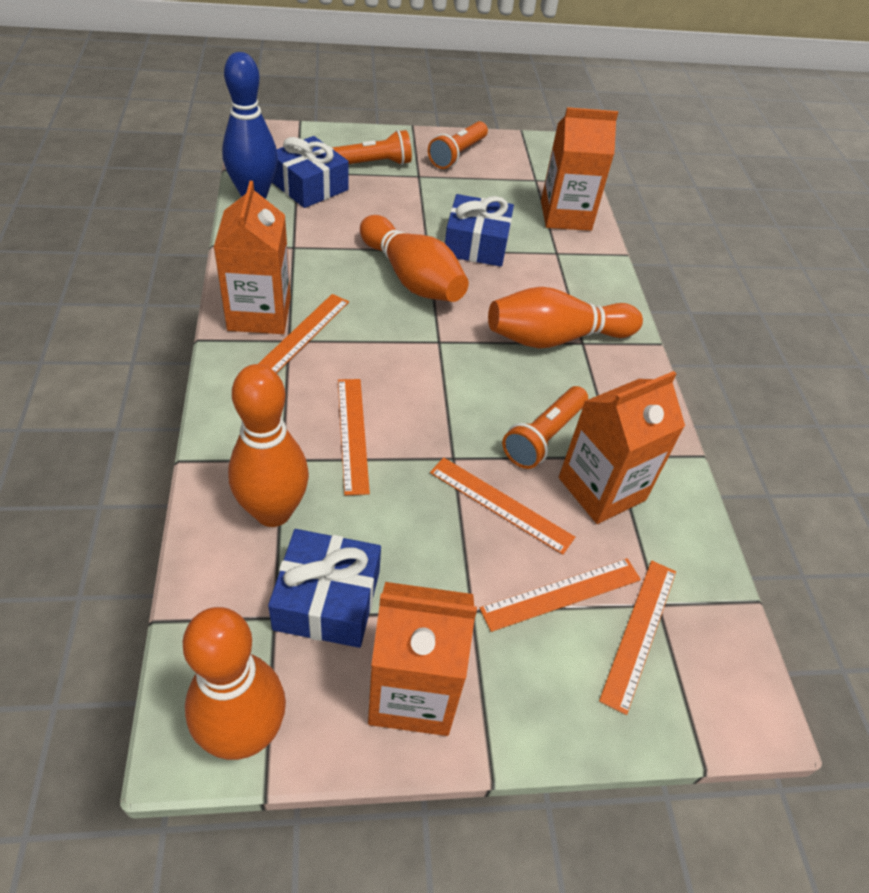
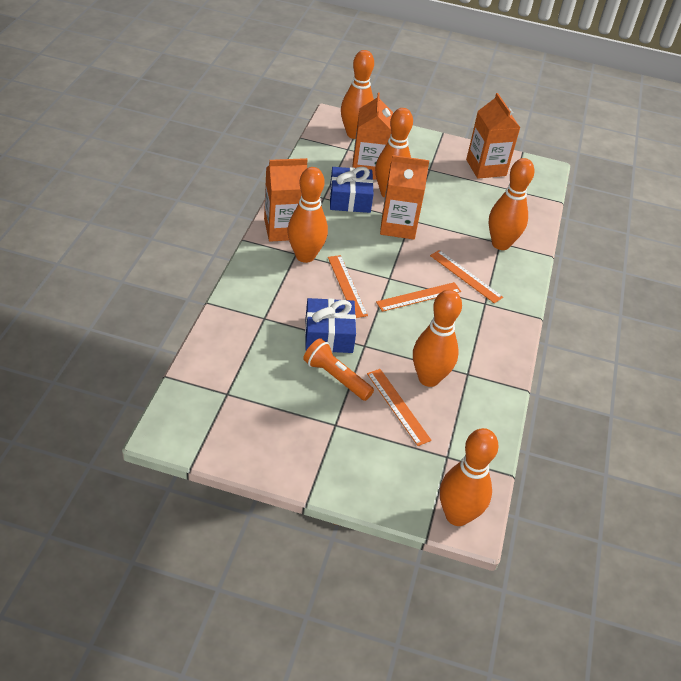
blue bowling pin: [222,52,278,199] = 1 -> none = 0
blue gift: [268,529,381,648] [272,136,349,208] [445,194,514,267] = 3 -> [305,298,356,353] [330,167,374,213] = 2
orange bowling pin: [182,607,286,760] [228,364,309,527] [360,215,469,302] [488,287,643,348] = 4 -> [287,167,328,263] [341,50,374,139] [375,108,413,198] [413,290,462,387] [440,428,499,526] [489,158,535,250] = 6
orange flashlight: [332,130,412,165] [428,121,488,169] [502,386,588,469] = 3 -> [303,338,374,401] = 1
orange ruler: [258,294,349,373] [338,379,370,495] [430,457,575,555] [480,558,641,632] [599,561,676,715] = 5 -> [328,255,368,318] [367,369,432,446] [376,282,461,312] [430,250,503,303] = 4

